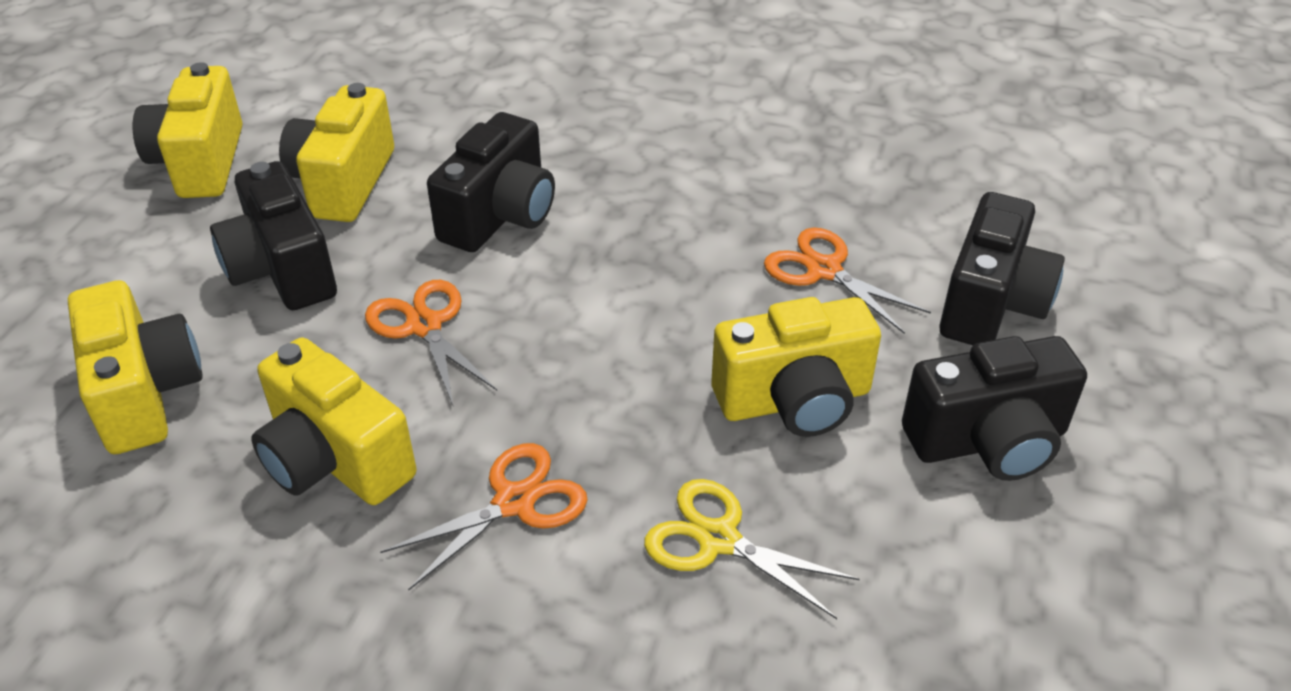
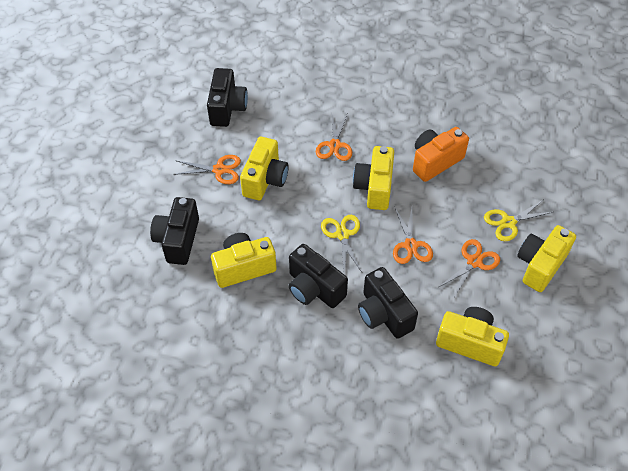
orange camera: none = 0 -> [413,127,469,182] = 1
orange scissors: [365,280,497,405] [380,443,588,590] [764,227,931,334] = 3 -> [173,155,241,184] [316,112,352,161] [393,208,433,264] [439,239,500,299] = 4
yellow scissors: [644,479,860,619] = 1 -> [321,215,362,272] [484,200,553,241] = 2

